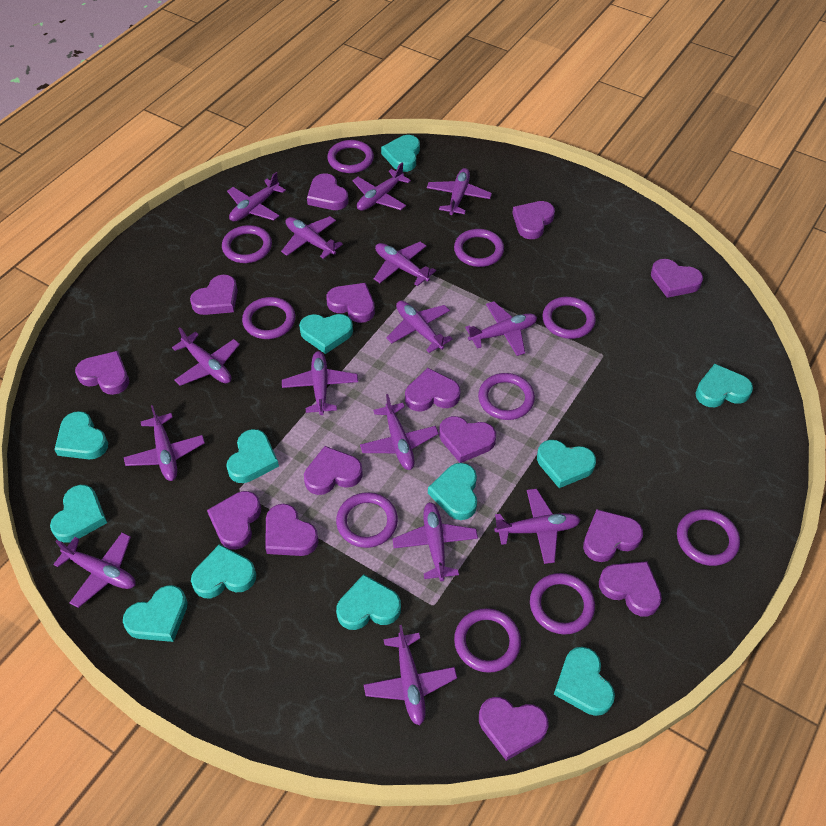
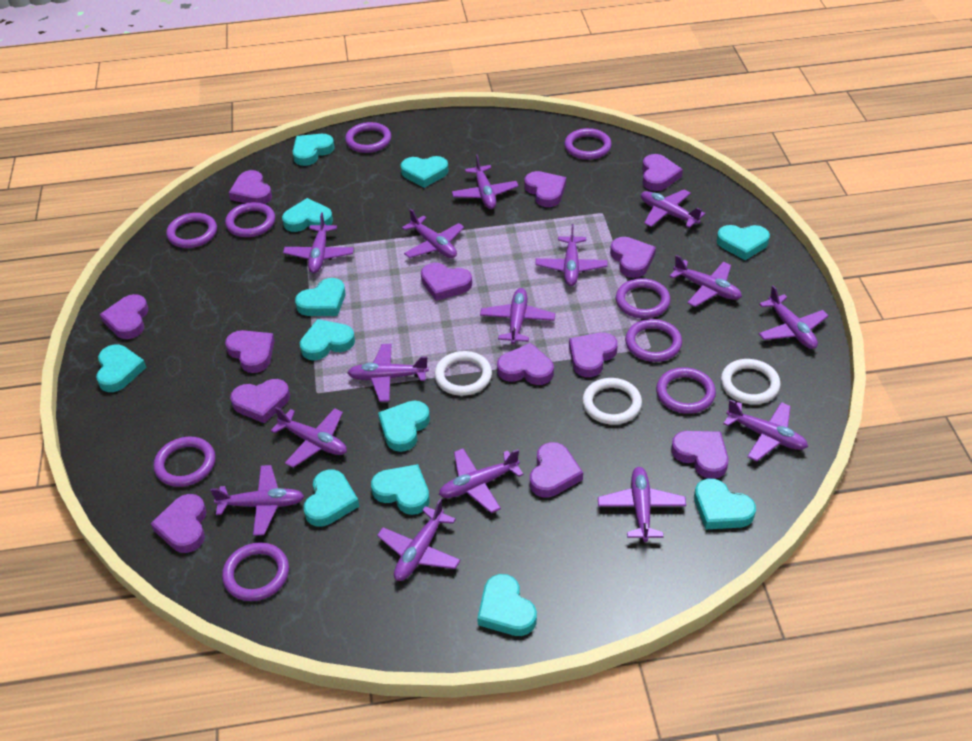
purple heart: [75,351,129,395] [190,274,238,315] [207,491,261,549] [265,504,319,556] [304,446,363,495] [307,173,349,210] [326,283,375,323] [405,368,460,412] [439,416,496,463] [479,697,549,761] [512,201,555,239] [583,509,643,562] [599,561,662,617] [651,259,703,298] = 14 -> [100,294,148,339] [151,494,206,553] [225,330,275,373] [229,170,272,204] [230,379,290,423] [421,263,472,301] [497,343,554,385] [524,171,566,207] [530,442,583,498] [569,333,618,377] [610,237,656,278] [642,154,683,191] [671,431,729,479] = 13
purple ring: [222,225,272,263] [242,297,295,339] [327,140,374,173] [336,492,398,548] [454,229,504,267] [454,608,521,673] [478,373,535,420] [530,573,595,635] [542,297,596,339] [677,509,740,566] = 10 -> [153,437,215,487] [166,213,217,248] [222,542,289,601] [225,202,275,237] [345,122,391,153] [564,128,612,160] [616,278,670,319] [625,319,682,362] [656,367,716,414] = 9
white ring: none = 0 -> [434,351,492,396] [582,378,642,425] [721,359,781,404] = 3

